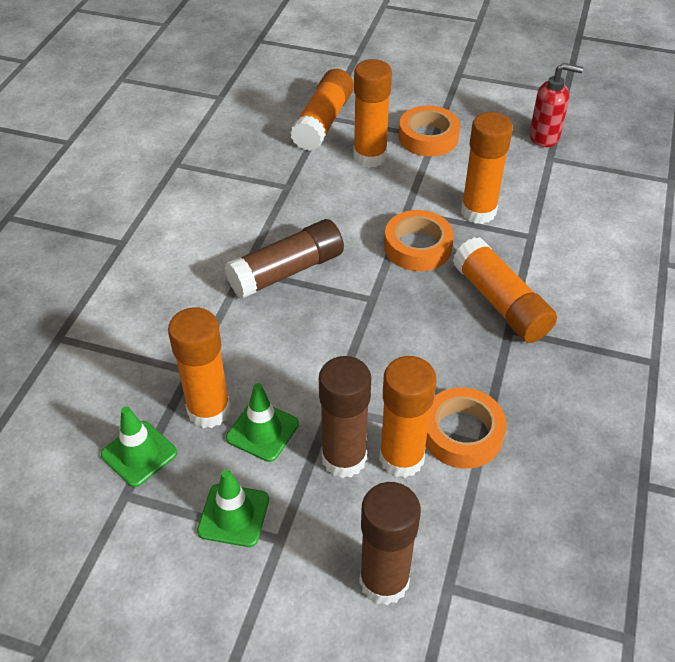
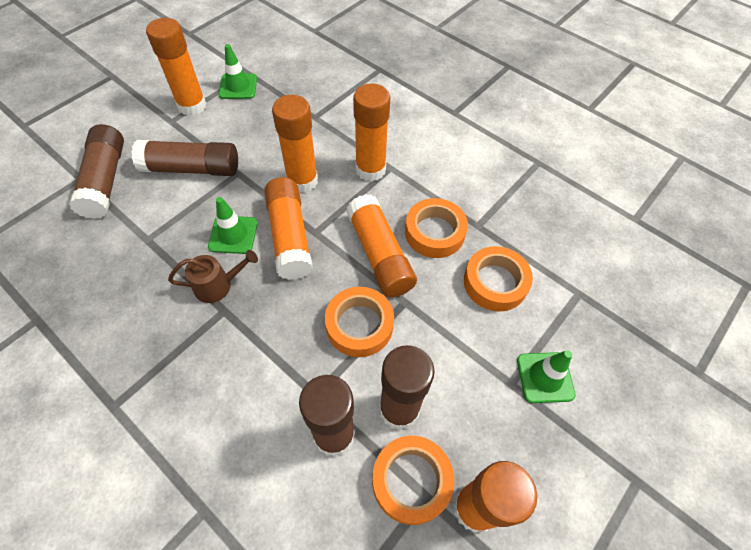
brown glue stick: [225,219,344,299] [319,356,371,478] [359,482,421,605] = 3 -> [69,124,124,219] [132,140,238,176] [299,375,355,457] [379,345,434,430] = 4
brown watering can: none = 0 -> [168,250,258,303] = 1
orange tape: [384,210,454,271] [399,105,460,156] [426,387,507,469] = 3 -> [325,287,394,357] [372,436,454,525] [405,198,468,258] [464,246,533,312] = 4
red soap dispenser: [530,63,583,147] = 1 -> none = 0

